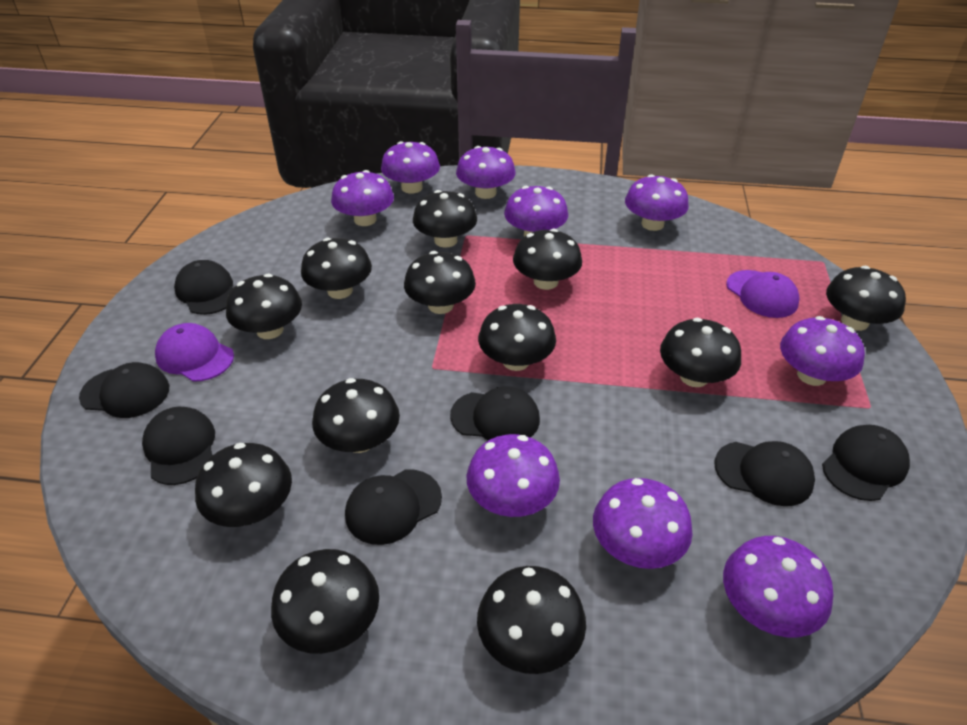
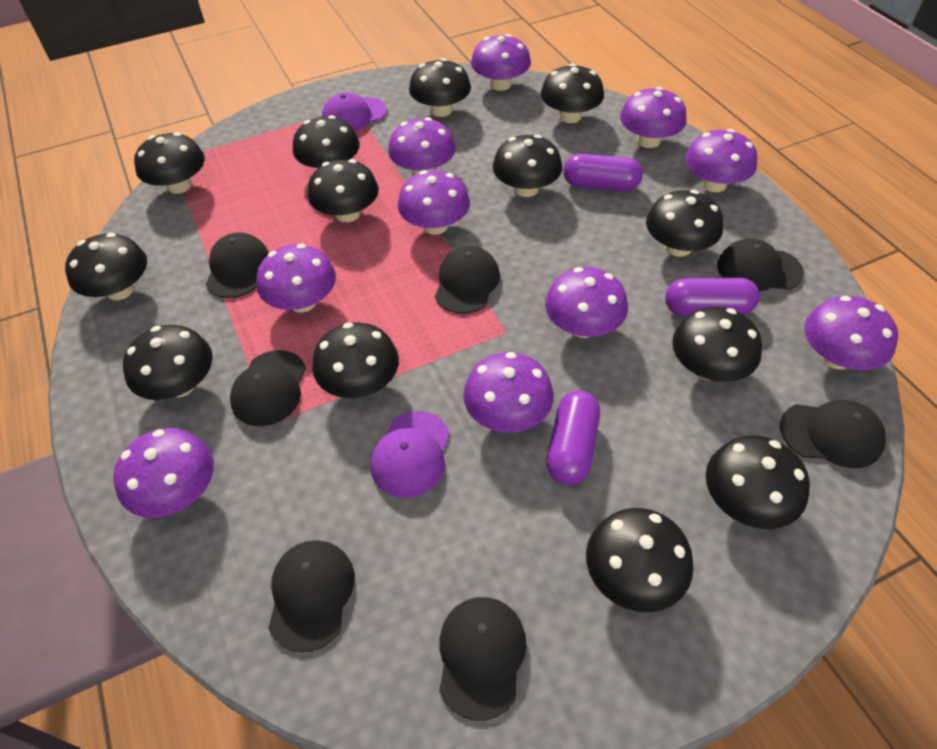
black mushroom: [195,443,292,527] [226,274,302,339] [271,549,379,654] [301,238,372,299] [312,378,400,453] [404,251,476,314] [413,190,477,248] [477,566,586,674] [478,304,556,371] [513,229,582,290] [660,318,741,387] [826,266,906,331] = 12 -> [65,233,147,300] [123,325,213,400] [134,132,205,194] [293,115,360,168] [308,159,379,222] [312,322,399,398] [409,58,471,117] [493,135,562,197] [541,64,604,123] [586,508,693,612] [646,190,723,257] [672,307,762,382] [706,435,810,529] = 13
purple capsule: none = 0 -> [546,390,600,485] [563,154,643,191] [665,278,760,316] = 3
purple mushroom: [331,170,394,226] [381,141,440,194] [456,146,516,199] [467,434,560,517] [504,186,568,237] [593,478,693,569] [625,174,689,231] [723,536,834,637] [780,316,865,386] = 9 -> [113,428,214,518] [256,244,336,312] [388,117,456,176] [398,170,470,235] [463,352,554,433] [471,34,531,91] [545,267,628,338] [620,87,687,148] [685,129,757,192] [804,296,898,370] = 10

